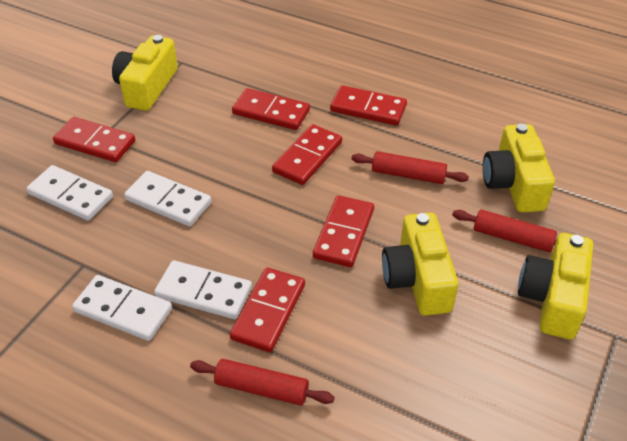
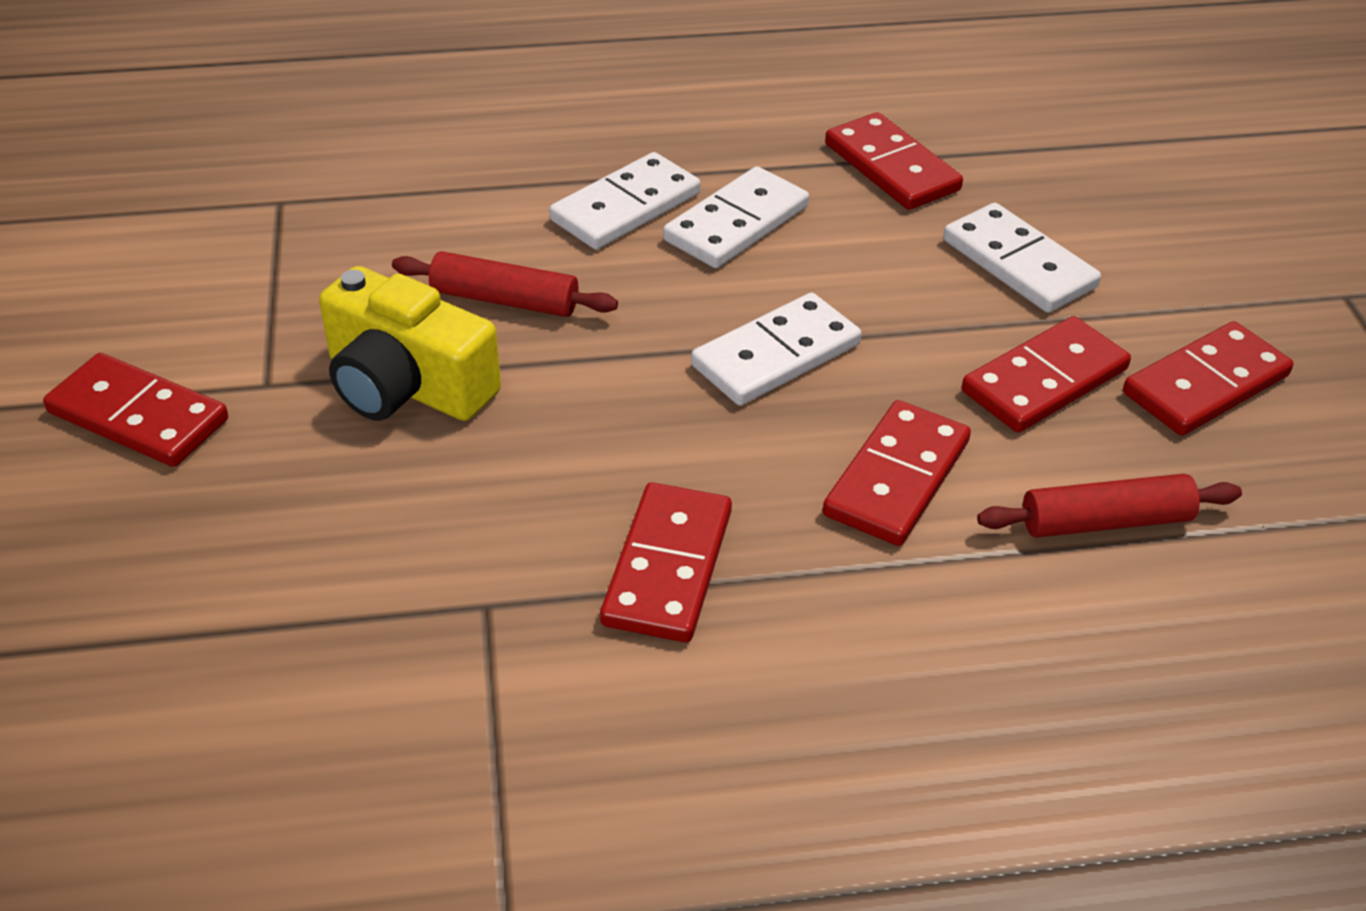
red rolling pin: [190,359,335,406] [351,151,469,184] [452,210,557,252] = 3 -> [392,251,618,317] [977,474,1242,538] = 2
yellow camera: [112,35,178,111] [382,212,458,316] [483,123,555,212] [518,233,593,340] = 4 -> [319,266,501,421] = 1

